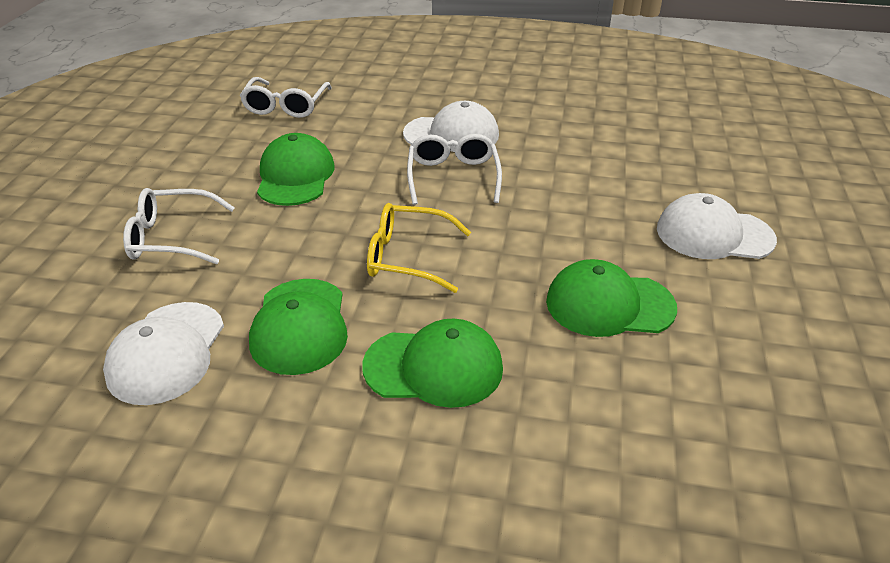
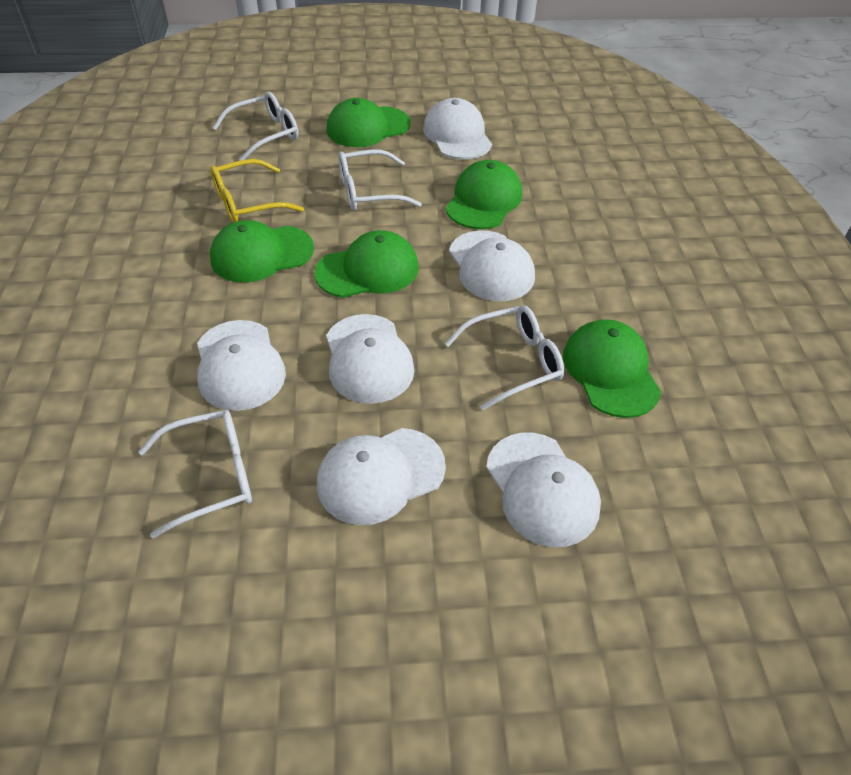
green cap: [249,279,348,375] [257,133,335,206] [362,318,503,408] [546,259,677,337] = 4 -> [210,220,314,283] [314,230,419,298] [327,98,410,147] [446,160,522,229] [563,319,661,418] = 5
white cap: [103,302,224,405] [403,101,499,152] [657,193,777,259] = 3 -> [197,320,286,411] [317,428,446,525] [326,314,415,404] [423,98,492,160] [449,230,535,301] [486,433,601,547] = 6
white glasses: [123,188,235,264] [240,77,332,118] [407,134,502,205] = 3 -> [138,410,252,538] [212,92,298,160] [338,149,422,210] [445,305,564,410] = 4

